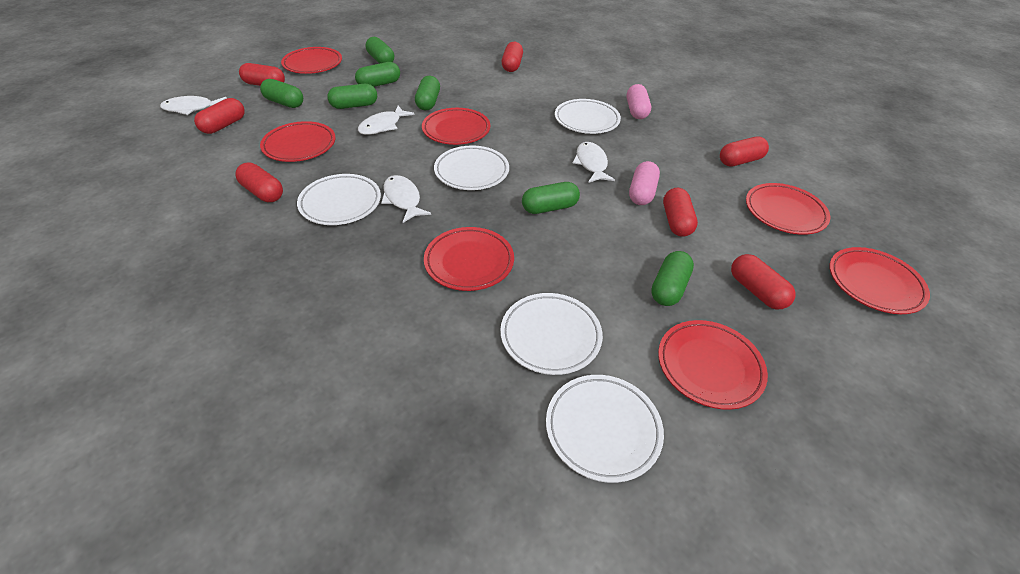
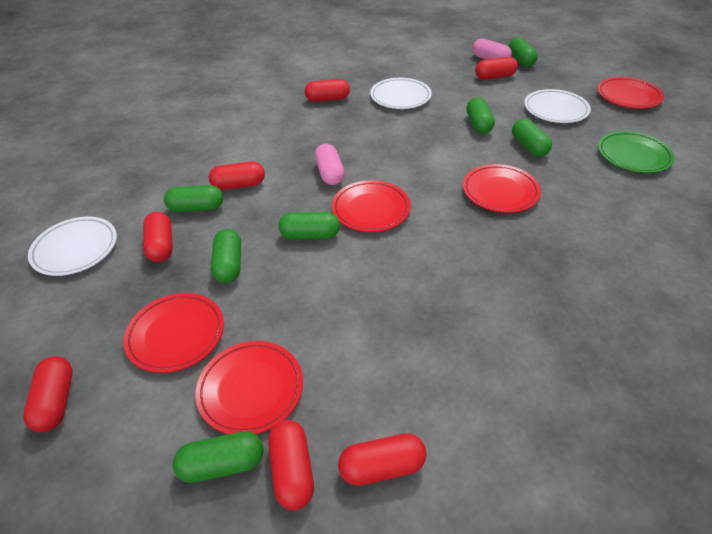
green plate: none = 0 -> [598,131,675,173] = 1
red plate: [260,121,335,162] [281,47,342,74] [422,108,490,145] [424,227,514,291] [658,320,768,410] [746,183,830,235] [829,247,930,314] = 7 -> [123,293,224,373] [195,341,303,434] [332,180,411,232] [463,164,541,213] [597,77,664,109] = 5
white fish: [160,96,227,115] [358,106,415,135] [381,175,431,223] [573,142,615,183] = 4 -> none = 0
white plate: [297,174,381,225] [434,146,509,190] [500,293,603,375] [546,375,664,483] [555,99,621,134] = 5 -> [28,217,117,276] [370,78,432,109] [524,89,591,123] = 3

